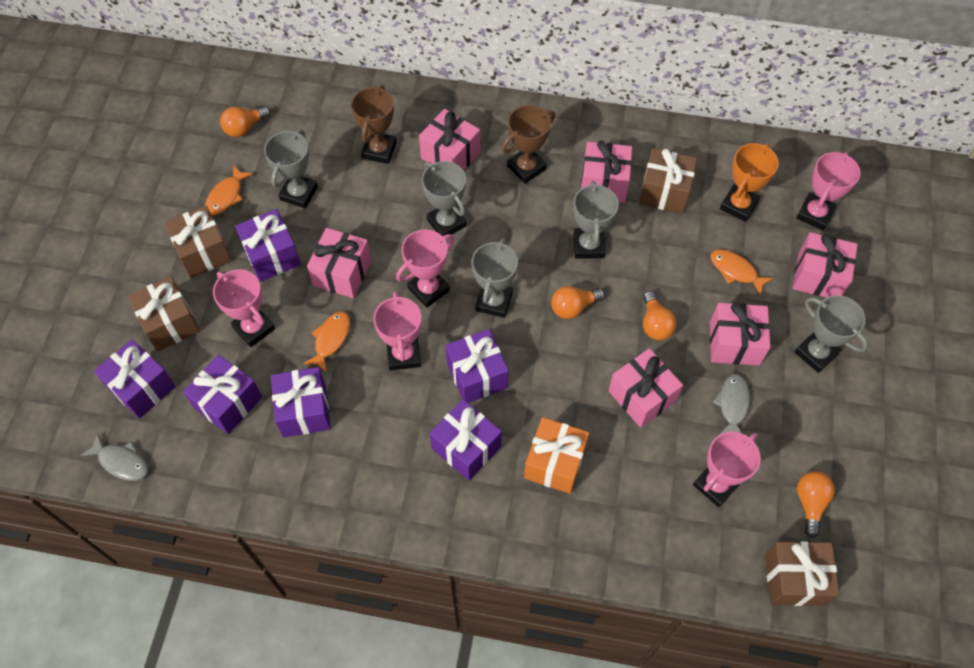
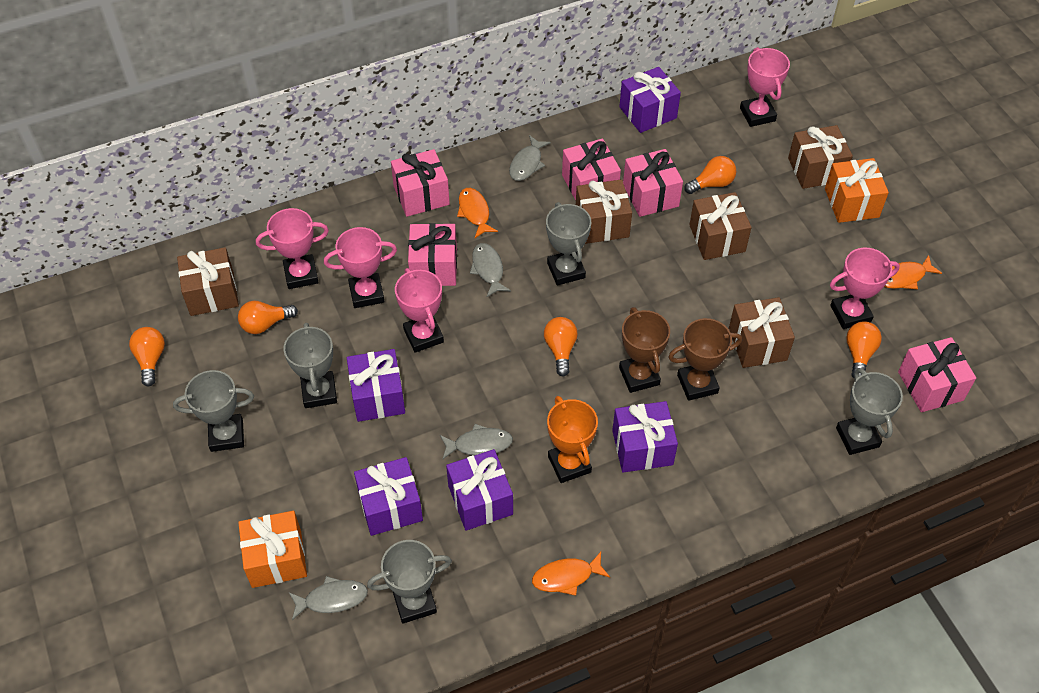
brown gift: [128,276,200,352] [164,205,232,278] [639,149,697,214] [765,541,840,606] = 4 -> [177,247,239,316] [576,179,632,244] [689,192,752,260] [729,297,795,368] [788,125,853,189] = 5
grey fish: [80,433,148,481] [713,374,750,436] = 2 -> [289,576,368,620] [440,424,513,459] [470,243,511,297] [509,135,551,181] = 4
orange gift: [524,417,589,494] = 1 -> [238,511,307,588] [825,158,889,223] = 2
orange light bulb: [220,106,271,137] [551,286,605,319] [643,291,677,340] [797,471,835,538] = 4 -> [129,327,165,387] [238,301,298,334] [544,317,578,377] [684,156,736,194] [846,322,882,378] = 5
pink gift: [307,228,371,298] [419,109,480,171] [581,140,632,203] [609,348,683,428] [710,303,770,366] [792,232,858,298] = 6 -> [391,149,450,217] [408,223,457,286] [562,138,621,200] [623,149,683,217] [898,337,976,412] = 5
purple gift: [94,339,176,419] [183,355,262,434] [235,209,301,282] [271,367,331,437] [429,399,502,480] [445,329,509,403] = 6 -> [347,349,405,422] [354,457,423,536] [446,449,513,531] [612,401,678,473] [619,67,681,133] = 5

